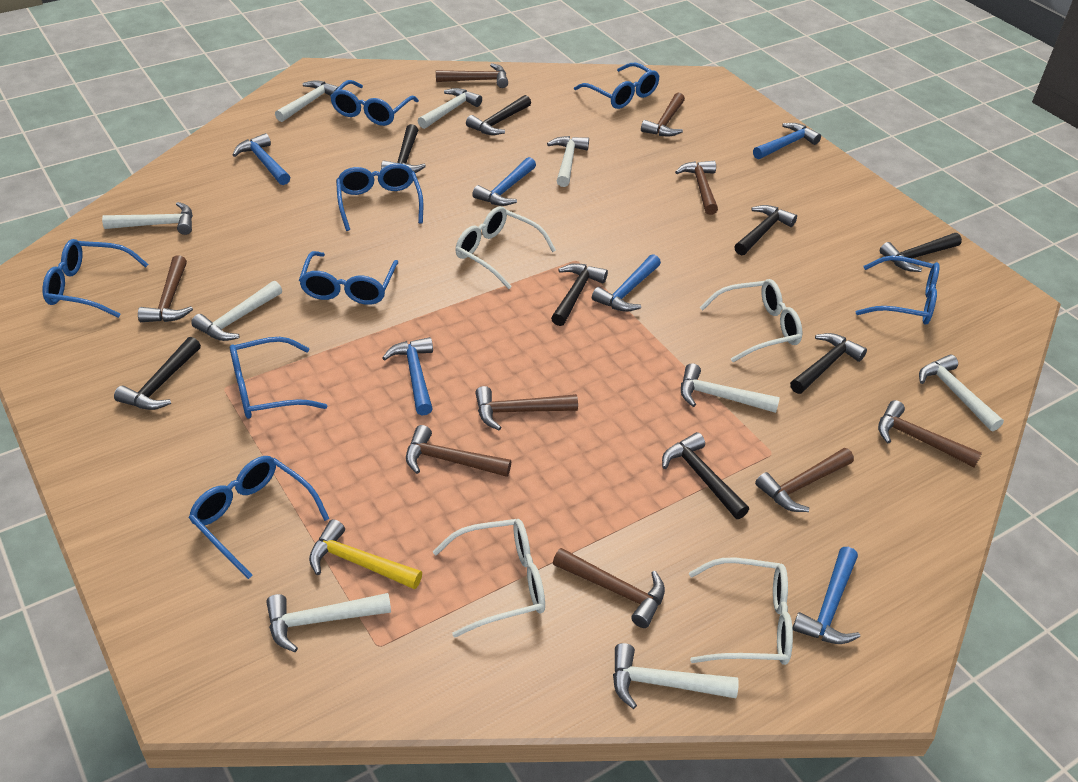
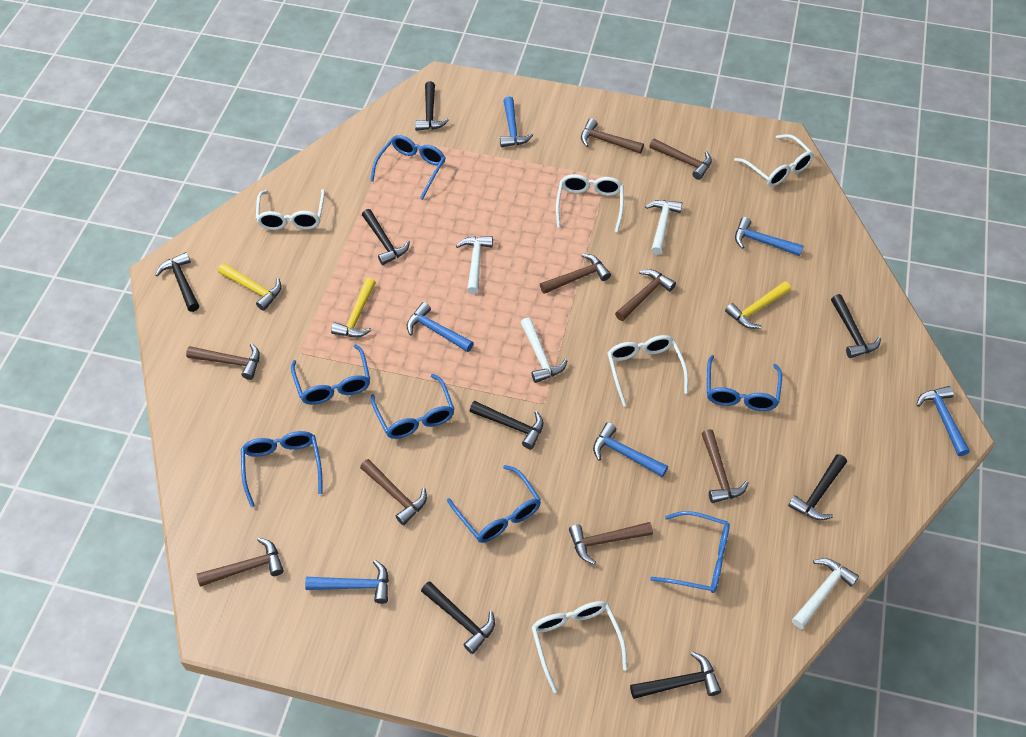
blue glasses: [42,239,149,318] [189,456,329,579] [230,337,327,419] [299,251,398,305] [330,80,419,126] [336,163,423,231] [574,63,659,109] [856,256,940,324] = 8 -> [241,431,322,507] [291,344,370,405] [370,135,445,200] [371,374,454,439] [447,465,541,543] [650,511,730,593] [707,355,782,411] = 7
white glasses: [433,519,545,638] [455,206,556,289] [689,558,793,665] [700,279,802,362] = 4 -> [256,189,325,230] [531,601,627,693] [556,174,624,232] [608,335,688,406] [734,134,814,187] = 5
white hammer: [102,202,193,235] [191,281,282,341] [266,593,391,652] [275,80,338,122] [418,88,482,129] [547,136,589,187] [613,643,739,709] [681,363,780,413] [919,354,1004,432] = 9 -> [456,236,493,294] [521,318,568,383] [645,200,682,255] [792,558,859,629] = 4
yellow hammer: [309,519,422,589] = 1 -> [218,263,281,311] [331,278,376,337] [725,281,791,329] = 3

